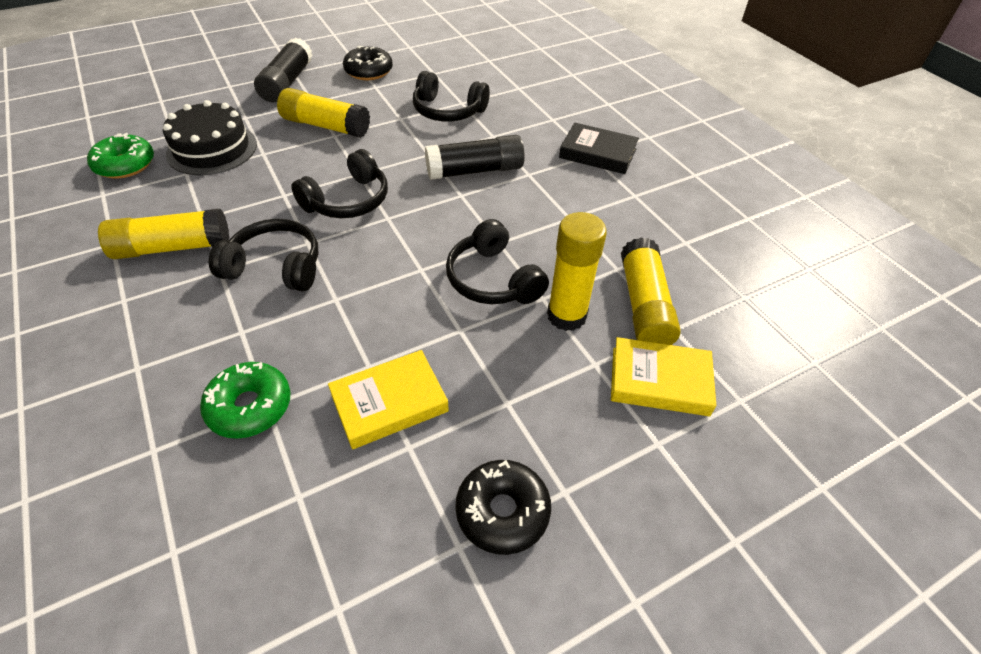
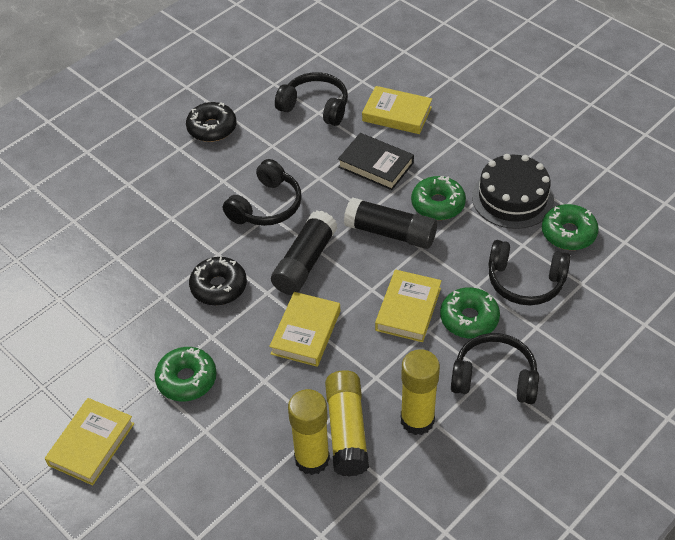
green donut: [87,133,154,179] [200,362,291,439] = 2 -> [154,347,217,401] [411,176,466,220] [440,287,500,339] [542,204,599,250] = 4
yellow book: [328,350,449,449] [611,337,716,416] = 2 -> [45,398,134,485] [269,292,340,367] [362,86,432,134] [375,269,442,342] = 4
yellow glue stick: [98,209,229,259] [277,88,370,138] [547,212,607,331] [621,237,681,345] = 4 -> [288,389,330,475] [325,370,369,477] [401,349,440,435] = 3

